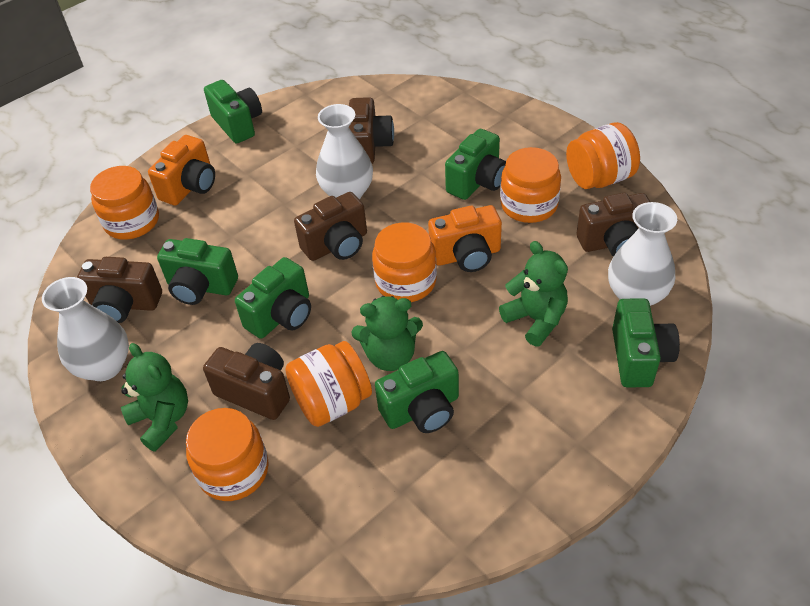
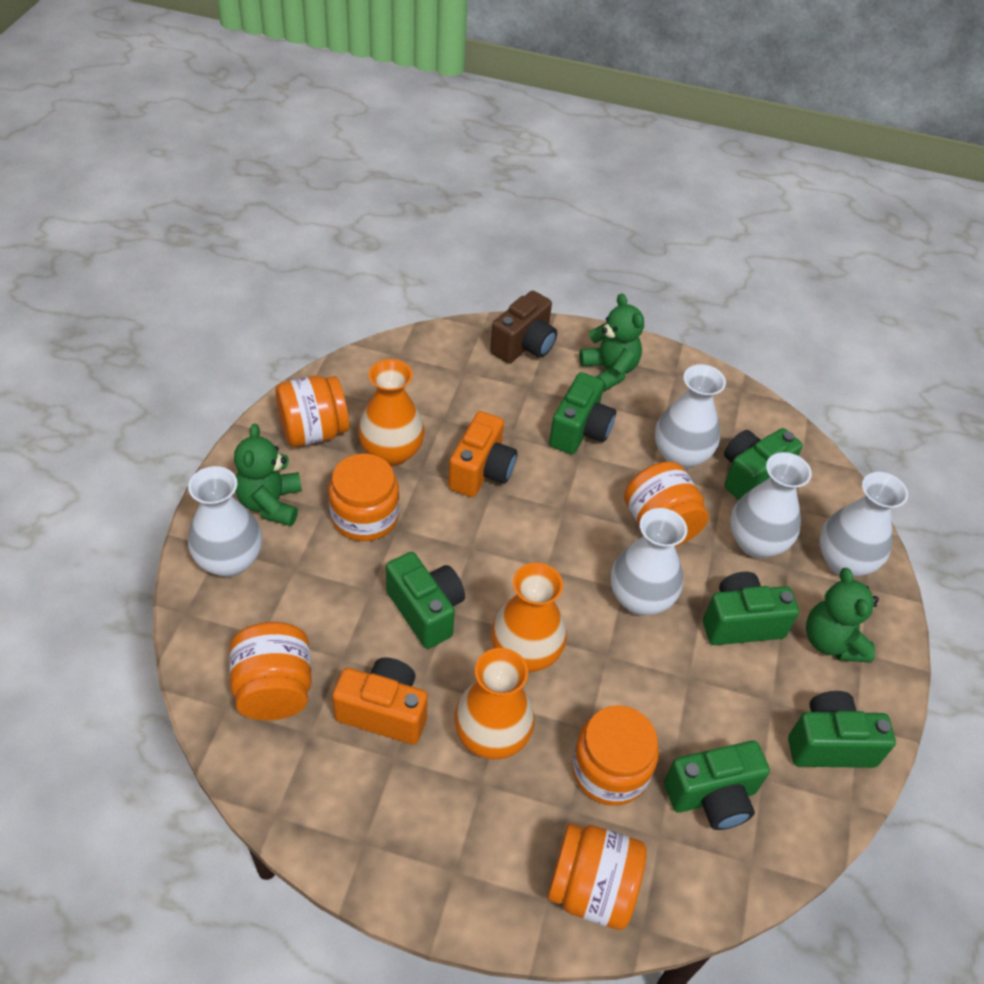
brown camera: [77,257,162,323] [203,343,290,420] [294,192,367,261] [349,97,394,164] [576,193,650,257] = 5 -> [490,291,557,363] = 1
orange vase: none = 0 -> [358,359,425,466] [454,648,535,760] [491,563,567,672] = 3
white vase: [42,277,129,381] [316,104,373,199] [608,202,677,306] = 3 -> [188,466,262,577] [611,508,687,615] [655,364,726,469] [730,452,812,558] [819,472,908,577] = 5

